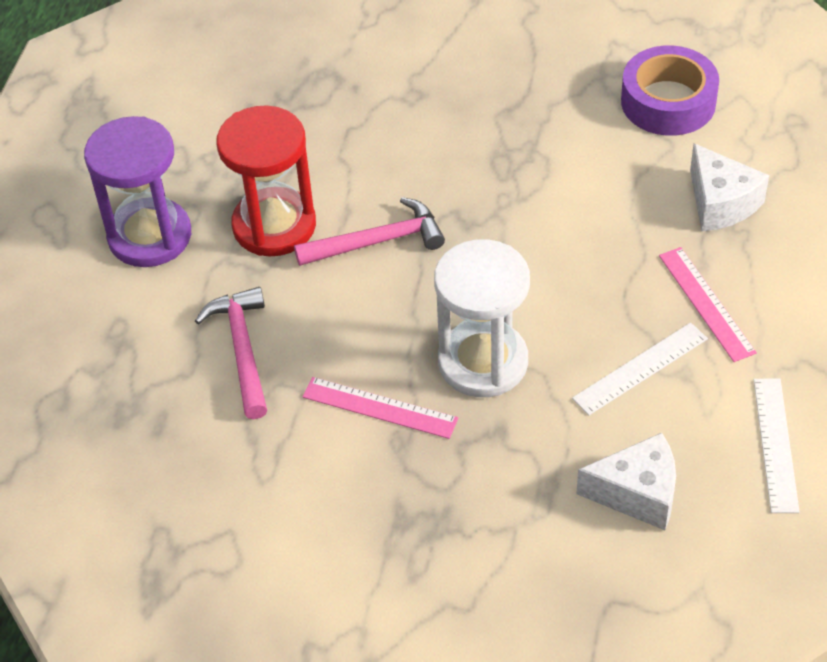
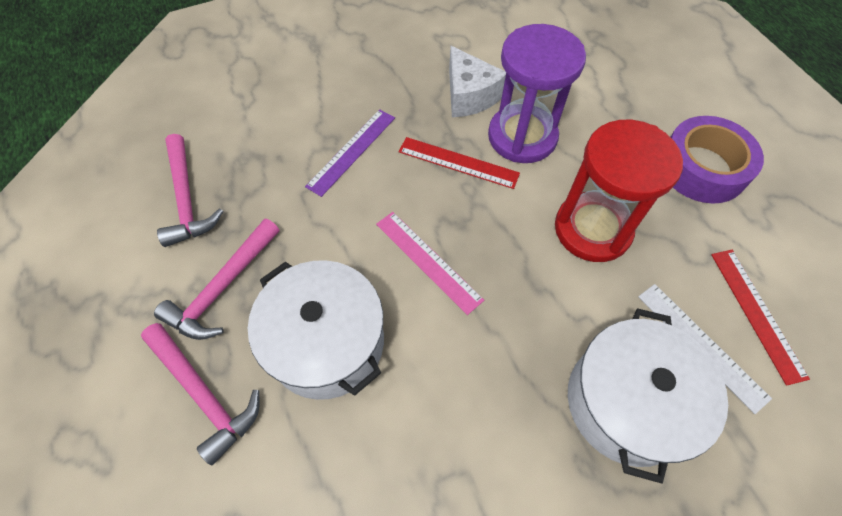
pink hammer: [195,287,267,419] [294,197,445,266] = 2 -> [141,323,260,465] [154,218,280,340] [157,134,223,247] = 3
pink ruler: [302,377,458,439] [659,247,757,362] = 2 -> [376,212,484,315] = 1
purple ruler: none = 0 -> [305,109,395,197] = 1
red ruler: none = 0 -> [399,137,520,189] [711,250,810,386] = 2
white cheese: [577,433,676,530] [690,143,769,231] = 2 -> [449,46,506,117] = 1
white hourglass: [434,239,530,397] = 1 -> none = 0
white pot: none = 0 -> [248,260,384,400] [568,309,728,484] = 2
white ruler: [572,323,708,415] [754,379,800,513] = 2 -> [638,284,772,414] = 1

